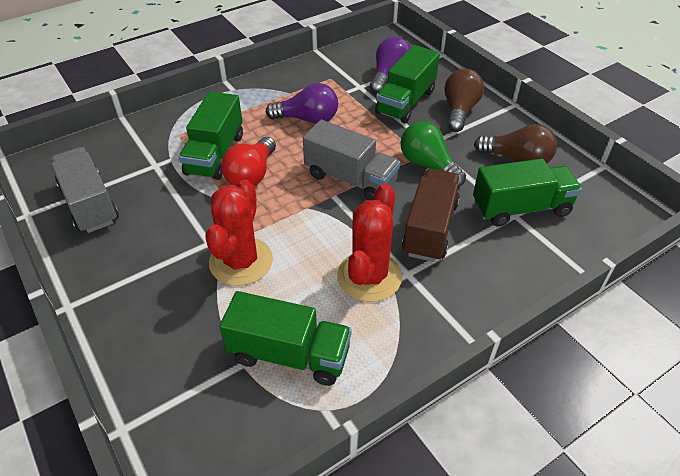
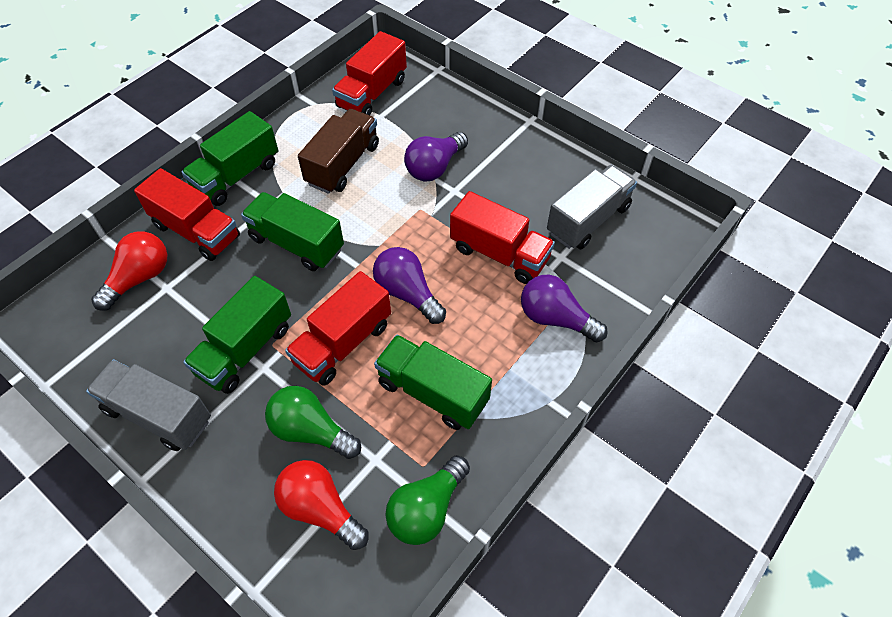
brown light bulb: [444,69,484,132] [474,124,557,163] = 2 -> none = 0
green light bulb: [400,121,466,186] = 1 -> [265,386,361,459] [386,455,470,545] = 2
purple light bulb: [266,83,338,124] [370,37,411,94] = 2 -> [373,247,446,324] [404,132,468,181] [521,275,608,342] = 3
red cactus: [205,179,273,286] [337,183,402,302] = 2 -> none = 0
red light bulb: [221,137,276,186] = 1 -> [91,231,168,311] [274,460,369,550] = 2
red truck: none = 0 -> [134,168,240,261] [285,271,391,386] [332,31,407,115] [450,191,555,284] = 4

